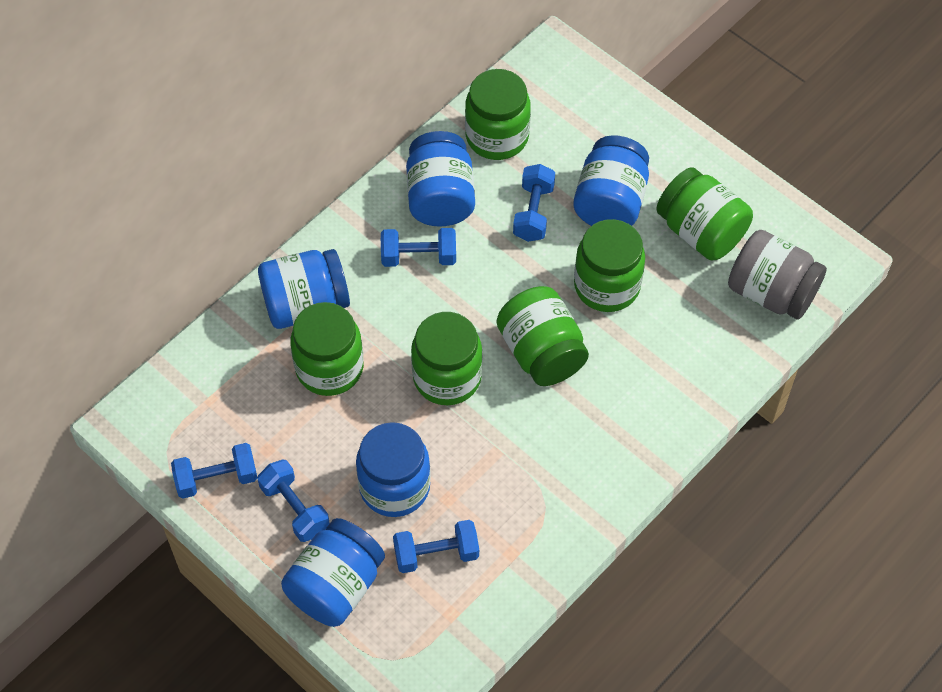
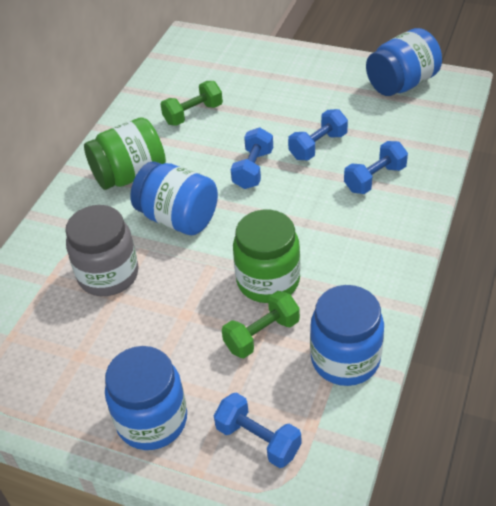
blue dumbbell: [171,443,257,498] [257,459,330,542] [381,228,456,267] [393,520,479,573] [513,164,555,242] = 5 -> [214,393,301,468] [231,127,273,189] [288,109,348,160] [344,141,408,194] = 4
blue jar: [258,249,350,329] [281,518,385,627] [356,422,431,517] [406,131,475,226] [573,135,649,226] = 5 -> [105,346,187,450] [130,161,218,235] [310,285,384,386] [366,28,442,96] = 4
green dumbbell: none = 0 -> [160,81,223,126] [222,291,300,358] = 2
green jar: [290,302,364,396] [411,312,483,405] [465,69,531,160] [497,286,589,386] [574,219,645,312] [656,167,753,261] = 6 -> [84,117,166,190] [233,210,300,303] = 2

